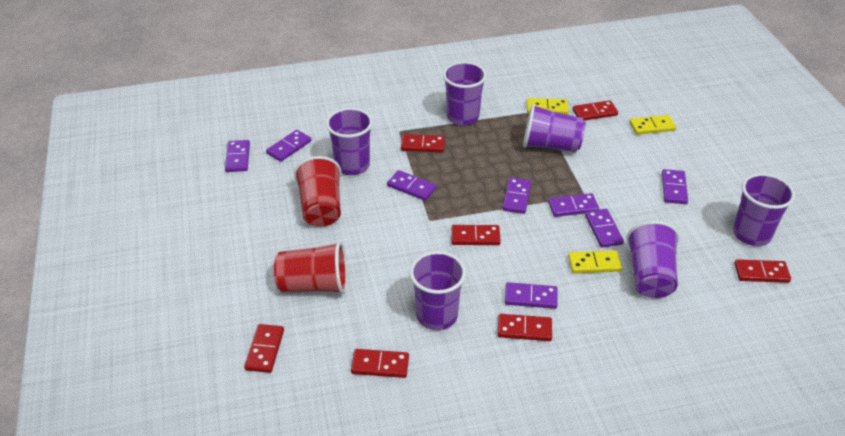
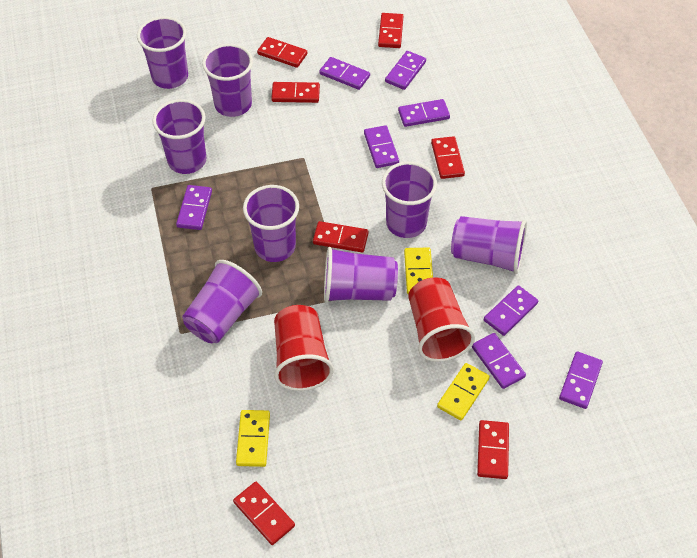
purple cup: [326,108,373,175] [410,251,466,330] [443,62,487,126] [523,104,585,152] [626,221,679,298] [733,173,795,246] = 6 -> [137,16,188,89] [152,99,207,174] [182,260,262,343] [202,44,253,117] [243,185,299,262] [324,247,398,303] [382,162,437,238] [451,216,527,274] = 8

